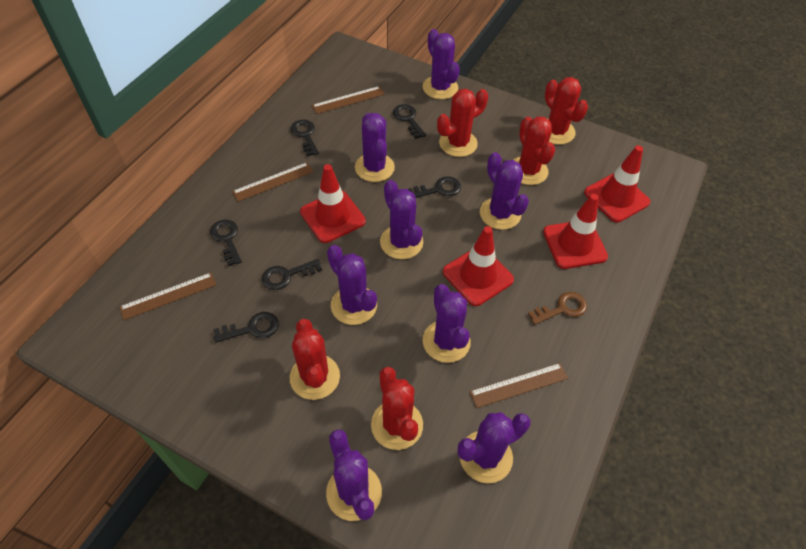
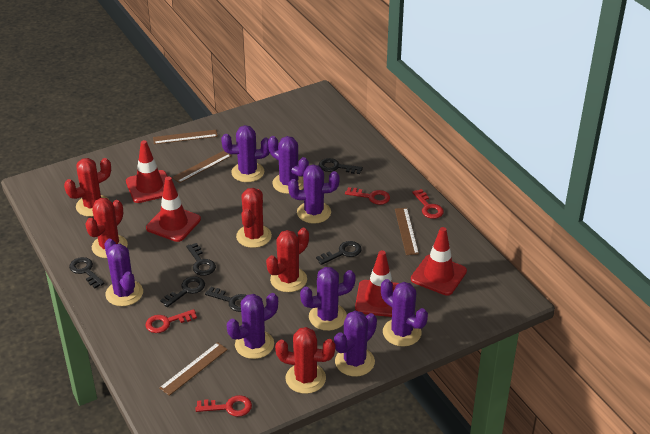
brown key: [528,292,587,325] = 1 -> none = 0
red key: none = 0 -> [145,309,197,333] [196,395,252,417] [345,187,390,205] [412,189,444,219] = 4

